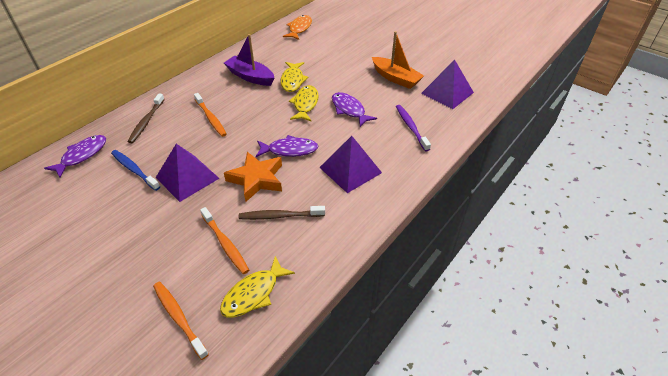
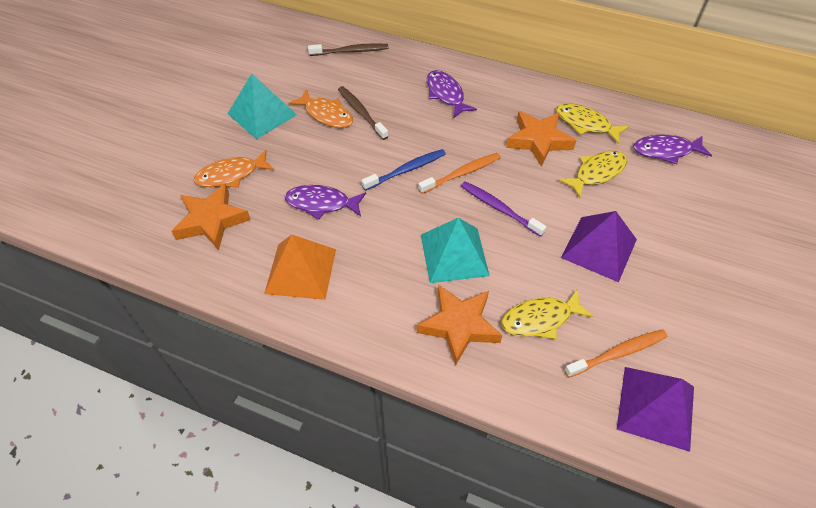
orange boat: [372,31,424,89] = 1 -> none = 0
orange fish: [283,15,312,40] = 1 -> [194,150,274,188] [289,89,353,128] = 2
orange pyramid: none = 0 -> [264,235,336,300] = 1
orange star: [224,152,282,201] = 1 -> [172,183,251,250] [417,285,503,366] [506,111,576,167] = 3
orange toothbrush: [153,282,209,360] [194,93,227,137] [200,207,249,274] = 3 -> [418,153,501,194] [564,329,667,378] = 2
purple boat: [224,34,274,86] = 1 -> none = 0
purple pyramid: [156,144,219,202] [319,136,382,193] [421,60,474,109] = 3 -> [561,211,637,282] [617,367,694,452] = 2
turquoise pyramid: none = 0 -> [228,74,297,139] [421,218,490,283] = 2

